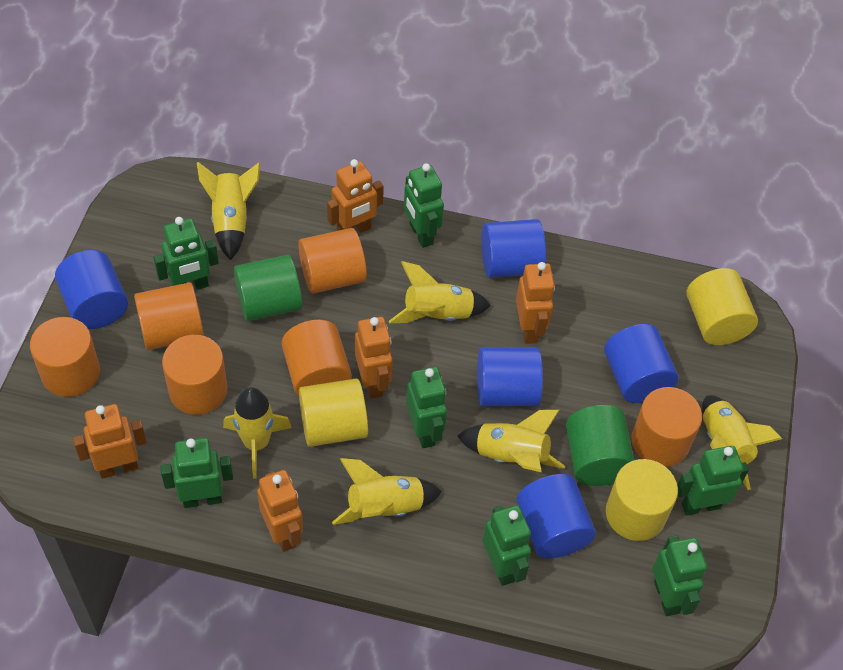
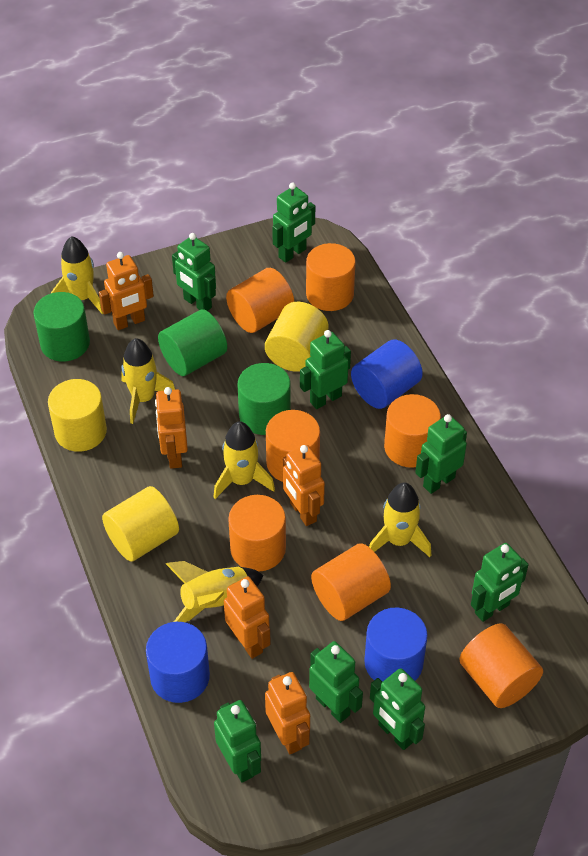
blue cylinder: [55,250,128,329] [477,347,543,406] [481,219,546,278] [517,474,596,559] [604,324,678,403] = 5 -> [146,622,210,703] [351,340,423,409] [364,608,428,682] = 3
green cylinder: [234,255,302,321] [566,405,634,486] = 2 -> [33,292,90,362] [158,309,227,376] [238,363,291,435] = 3
green robot: [154,217,219,290] [160,438,233,508] [404,163,444,248] [406,367,447,448] [483,505,531,586] [652,536,707,616] [677,446,749,516] = 7 -> [172,233,216,311] [214,700,261,783] [272,182,315,263] [300,330,351,409] [309,641,363,723] [370,668,425,750] [415,414,467,494] [471,543,529,622] = 8
orange cylinder: [30,317,100,397] [134,282,204,350] [162,335,228,415] [281,320,352,396] [298,228,367,294] [631,387,702,467] = 6 -> [226,268,294,333] [228,495,286,572] [266,410,320,482] [306,243,356,311] [311,543,391,621] [384,394,441,468] [459,623,543,708] = 7
yellow rocket: [197,162,260,260] [223,387,292,478] [332,458,442,525] [389,261,491,323] [457,410,565,473] [702,395,783,490] = 6 -> [51,236,104,314] [121,338,175,424] [166,561,264,622] [213,421,275,499] [369,483,431,557] = 5

